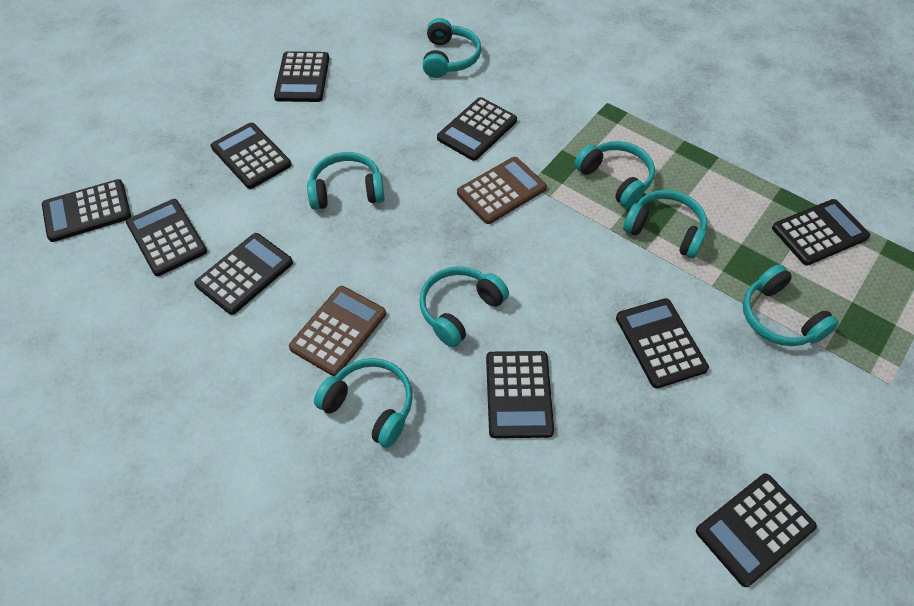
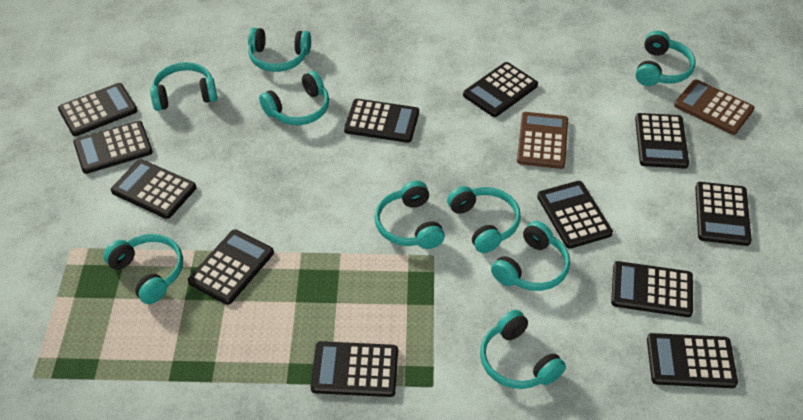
black calculator: [42,179,131,242] [126,199,207,276] [194,233,293,315] [211,123,292,189] [274,51,329,102] [437,97,517,161] [486,351,554,438] [616,298,709,389] [696,474,817,587] [772,199,870,265] = 10 -> [58,83,137,136] [73,121,153,174] [111,159,196,219] [188,229,274,305] [311,341,398,397] [344,99,419,143] [463,62,538,117] [537,181,613,249] [611,261,693,317] [635,113,689,169] [647,333,738,388] [695,182,752,246] = 12
turquoise headphones: [307,152,385,210] [314,358,413,448] [419,266,509,347] [423,18,481,78] [574,141,655,208] [623,190,707,258] [743,264,839,346] = 7 -> [103,234,183,304] [150,62,217,111] [248,28,311,72] [259,71,329,125] [374,181,445,249] [447,186,521,253] [480,310,566,389] [491,221,570,291] [635,31,696,86] = 9

